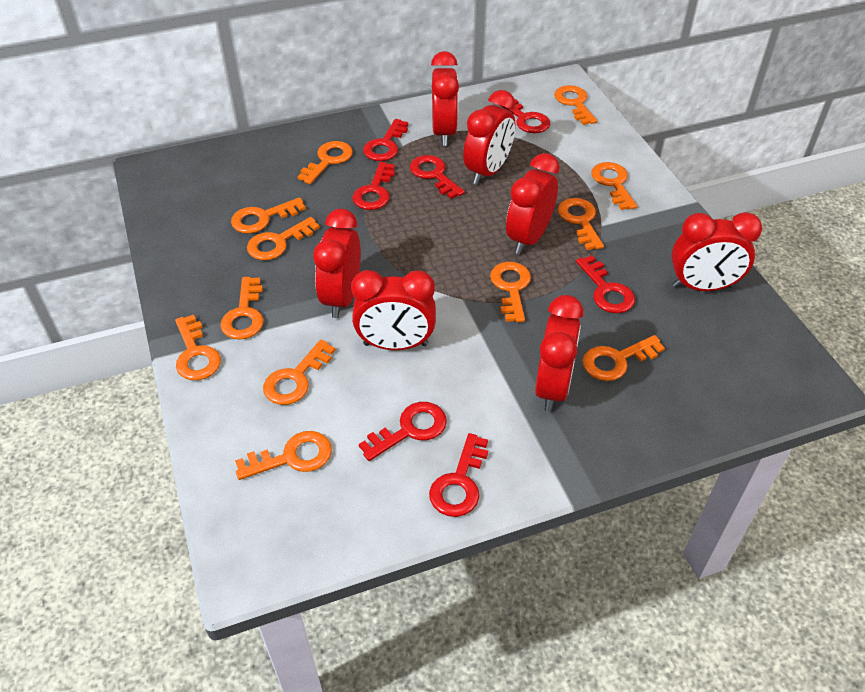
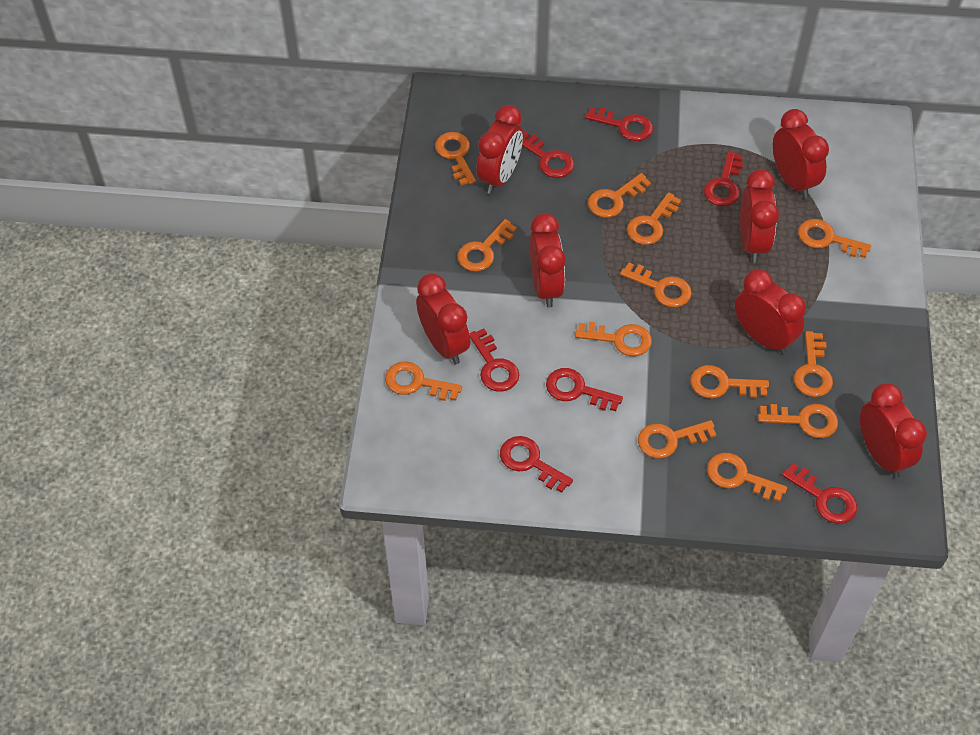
orange key: [175,315,221,380] [220,277,263,340] [231,197,306,234] [235,431,332,480] [247,217,320,260] [263,340,335,405] [298,141,353,184] [490,262,531,322] [554,85,597,125] [558,198,604,250] [582,335,665,381] [591,162,637,210] = 12 -> [385,361,462,401] [435,132,476,186] [457,219,517,272] [575,322,652,357] [588,173,651,218] [620,262,692,308] [627,192,681,245] [638,420,717,459] [690,365,769,399] [707,453,787,502] [758,404,838,438] [794,331,833,397] [798,219,871,258] = 13

